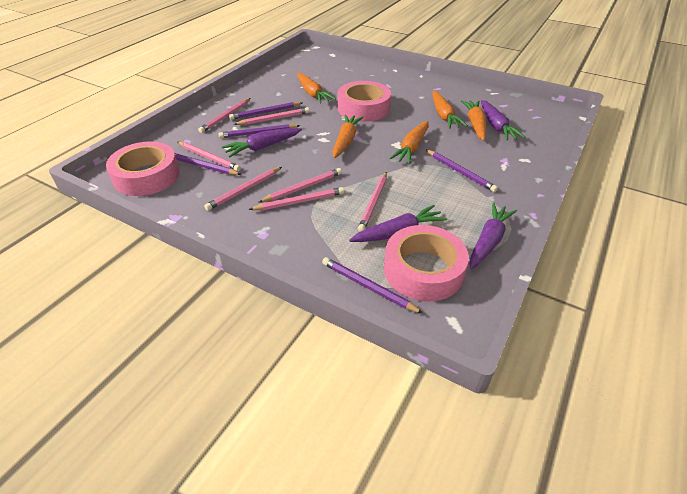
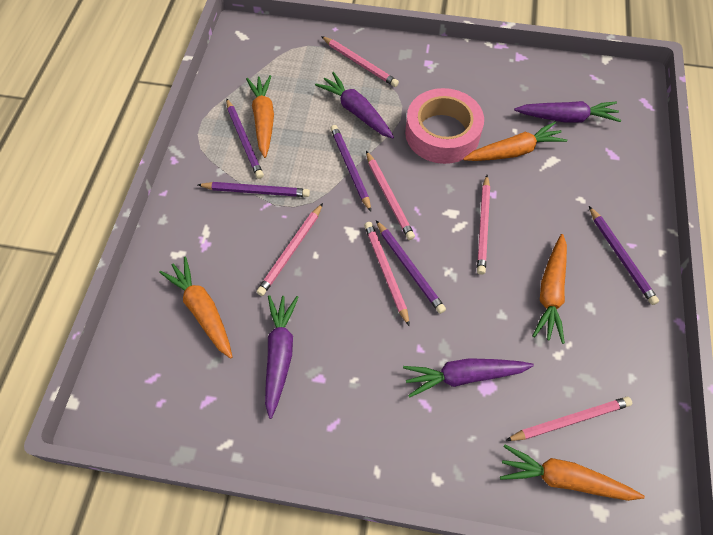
pink pencil: [178,142,241,172] [198,98,251,133] [204,167,282,211] [234,107,310,125] [249,187,345,210] [259,168,342,202] [358,172,387,232] = 7 -> [257,203,323,296] [321,36,399,87] [364,222,410,327] [366,151,415,240] [477,175,490,275] [505,397,632,441] = 6
pink tape: [106,141,180,196] [338,81,391,122] [384,225,469,301] = 3 -> [405,88,484,164] = 1

